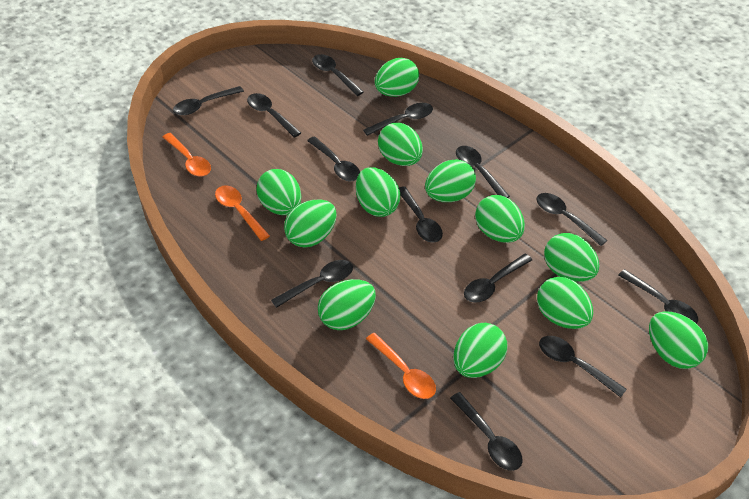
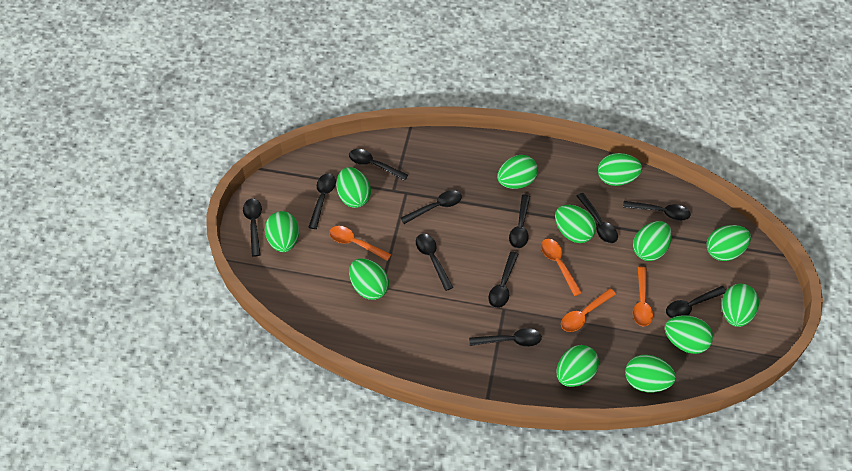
black spoon: [173,86,244,115] [247,93,301,138] [271,260,353,308] [307,136,360,181] [312,54,364,96] [363,103,433,136] [399,186,443,243] [450,392,523,471] [456,146,510,198] [464,254,532,303] [536,193,608,246] [539,336,627,397] [618,269,698,324] = 13 -> [243,198,262,257] [308,173,336,229] [349,149,408,181] [401,190,462,224] [416,234,453,291] [469,328,542,347] [489,251,518,308] [509,195,530,248] [577,193,618,243] [623,201,691,221] [666,286,726,318] = 11
orange spoon: [163,133,211,177] [215,186,270,241] [366,333,436,399] = 3 -> [329,226,391,261] [541,239,582,296] [561,288,616,332] [633,267,653,326] = 4

